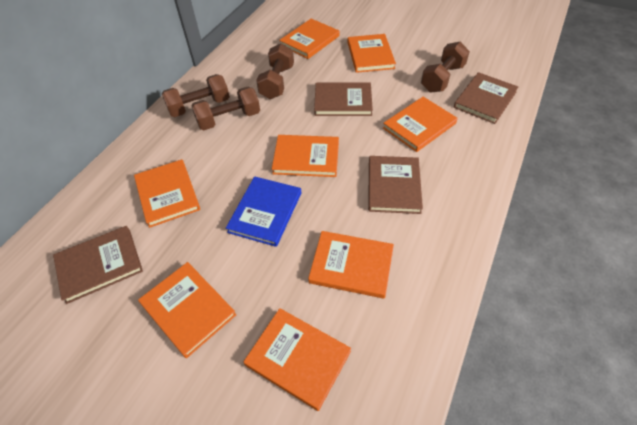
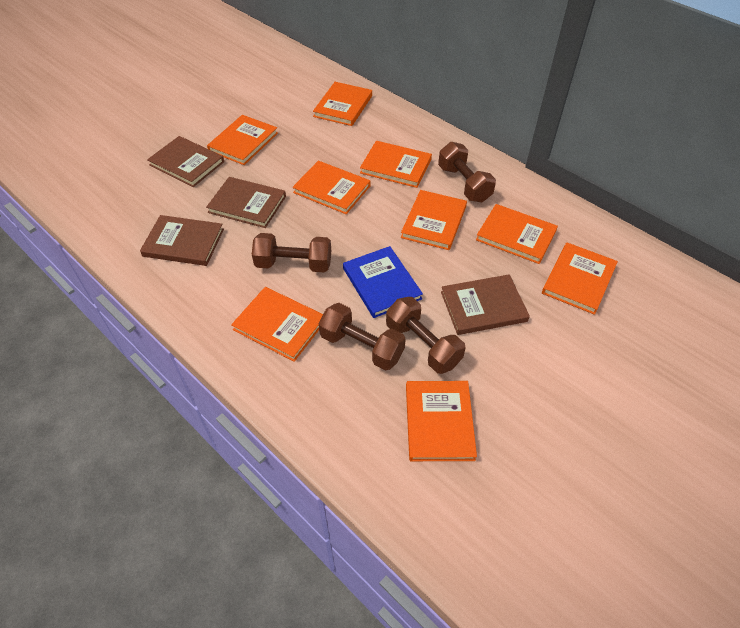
orange book: [134,160,200,228] [138,262,236,358] [244,308,351,411] [272,135,339,177] [279,19,339,59] [308,231,394,299] [347,34,396,73] [383,97,458,152] = 8 -> [207,115,278,165] [231,287,323,362] [293,161,370,214] [313,82,372,126] [360,141,432,188] [401,190,467,250] [406,381,477,461] [476,204,558,264] [542,243,618,315] = 9

